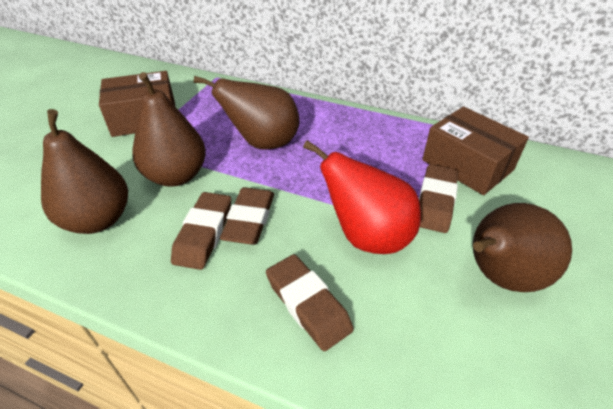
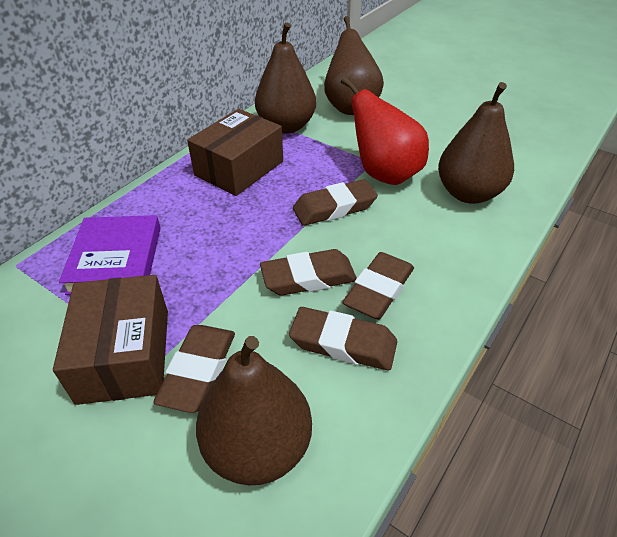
brown eraser: [171,192,231,270] [220,187,274,245] [266,254,354,351] [419,164,458,233] = 4 -> [153,325,235,413] [260,249,357,295] [289,307,397,370] [293,179,378,226] [342,252,414,319] = 5
purple book: none = 0 -> [59,215,161,295] = 1

